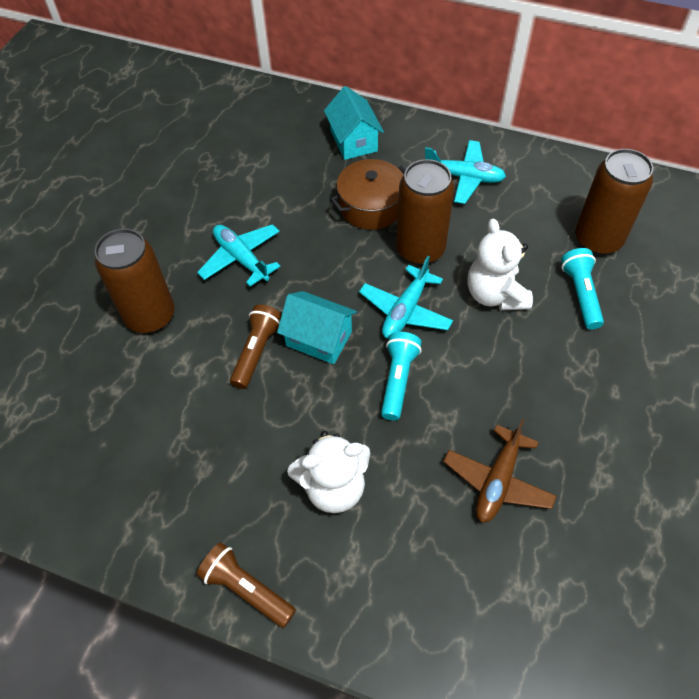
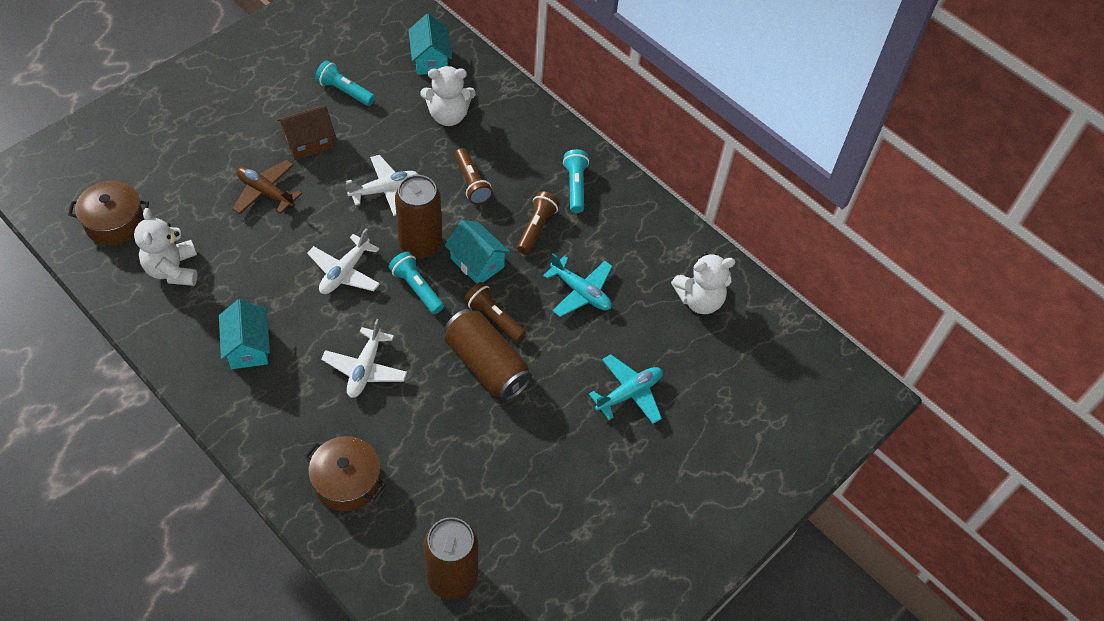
brown flashlight: [197,543,296,628] [230,304,282,389] = 2 -> [454,148,493,205] [464,282,526,342] [517,191,560,255] = 3
brown house: none = 0 -> [277,105,335,160] = 1
brown pot: [330,159,405,230] = 1 -> [68,181,149,245] [304,436,386,511] = 2
turquoise flashlight: [381,332,422,421] [561,248,604,329] = 2 -> [315,60,375,106] [389,251,444,314] [563,149,589,213] = 3
turquoise house: [277,291,357,364] [324,86,384,160] = 2 -> [219,299,270,369] [408,14,452,75] [445,220,510,284] = 3
turquoise plane: [197,224,281,287] [359,256,453,339] [425,140,506,204] = 3 -> [543,253,612,317] [589,354,663,424] = 2
white plane: none = 0 -> [307,228,380,294] [321,319,407,398] [346,155,419,216] = 3
white teddy bear: [287,431,370,513] [468,218,533,311] = 2 -> [134,208,198,286] [420,66,476,126] [671,252,735,314] = 3

